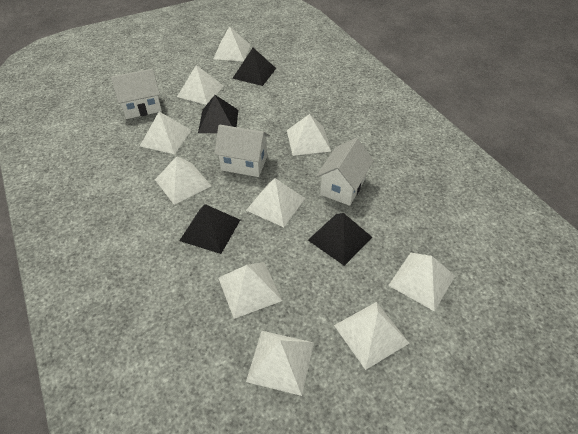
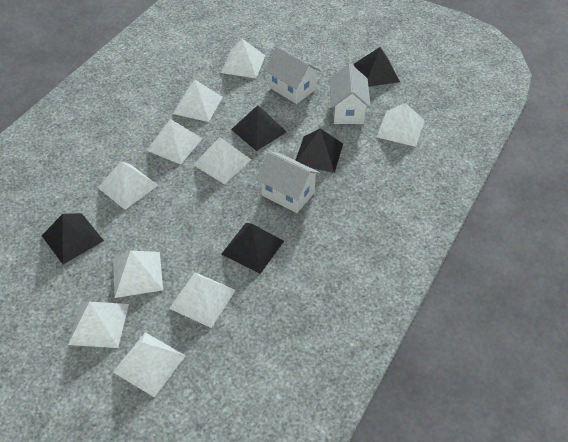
black pyramid: [179,204,240,254] [198,95,238,133] [232,48,276,86] [308,213,372,266] = 4 -> [41,213,104,264] [221,223,284,274] [231,105,287,151] [295,129,343,173] [354,47,400,87] = 5

